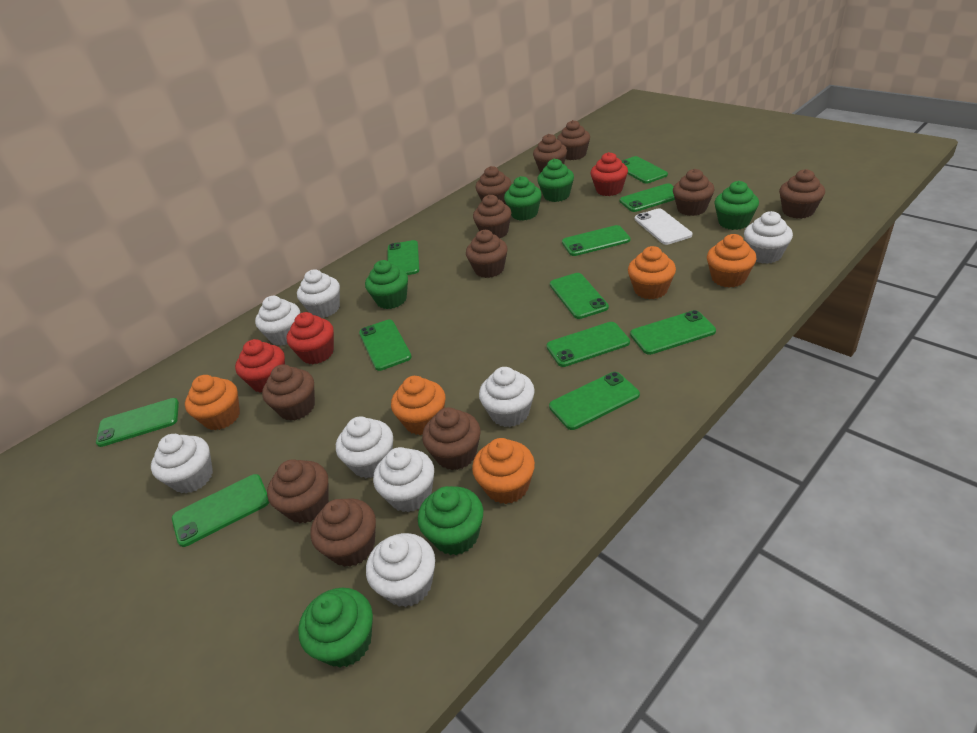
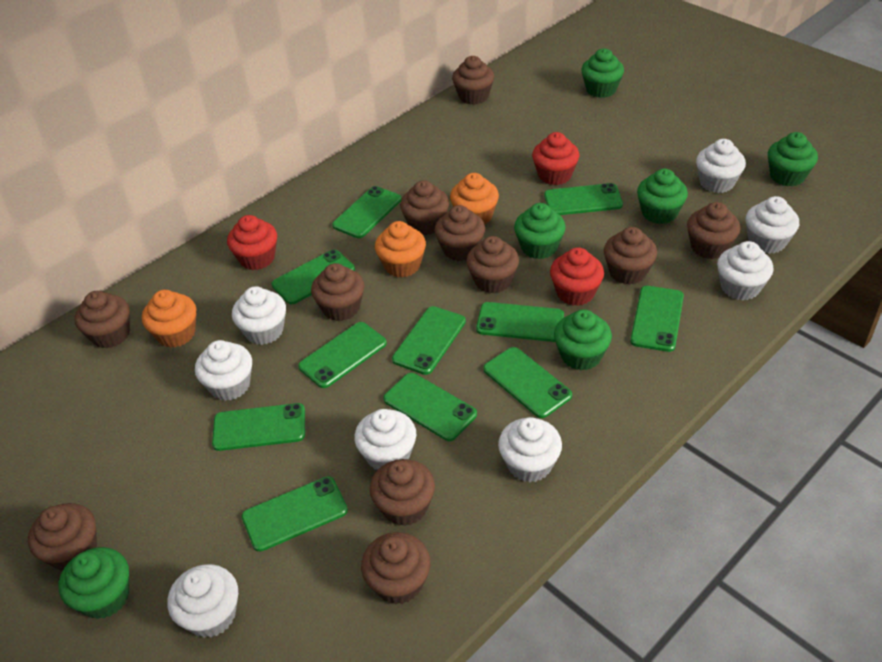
orange cupcake: [185,375,240,430] [391,376,445,435] [472,438,535,504] [628,246,676,299] [707,234,757,288] = 5 -> [142,290,196,348] [375,221,426,278] [450,173,499,225] = 3
white phone: [635,208,692,245] = 1 -> none = 0

